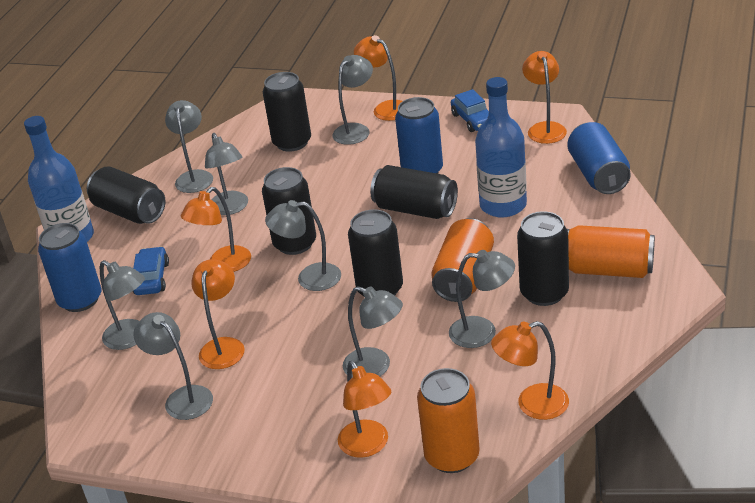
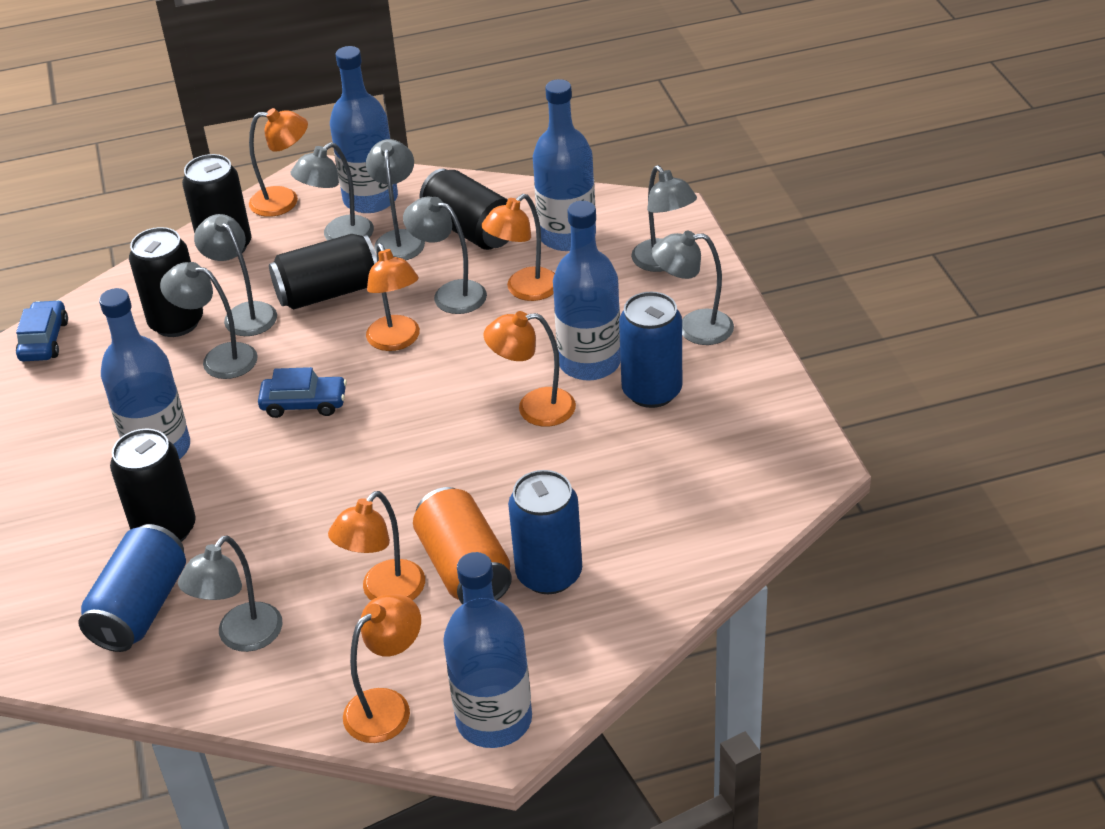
black can: [87,166,165,224] [262,167,316,255] [263,72,311,152] [348,209,403,296] [370,165,458,219] [517,211,569,306] = 6 -> [110,429,196,542] [129,227,203,337] [182,154,251,253] [269,234,377,310] [419,169,509,250] = 5
blue bottle: [24,116,94,242] [475,77,527,218] = 2 -> [99,288,190,459] [330,46,398,213] [443,552,532,748] [533,79,596,251] [553,201,621,381] = 5
orange can: [417,368,480,473] [431,218,494,302] [567,225,655,278] = 3 -> [413,487,512,604] = 1

